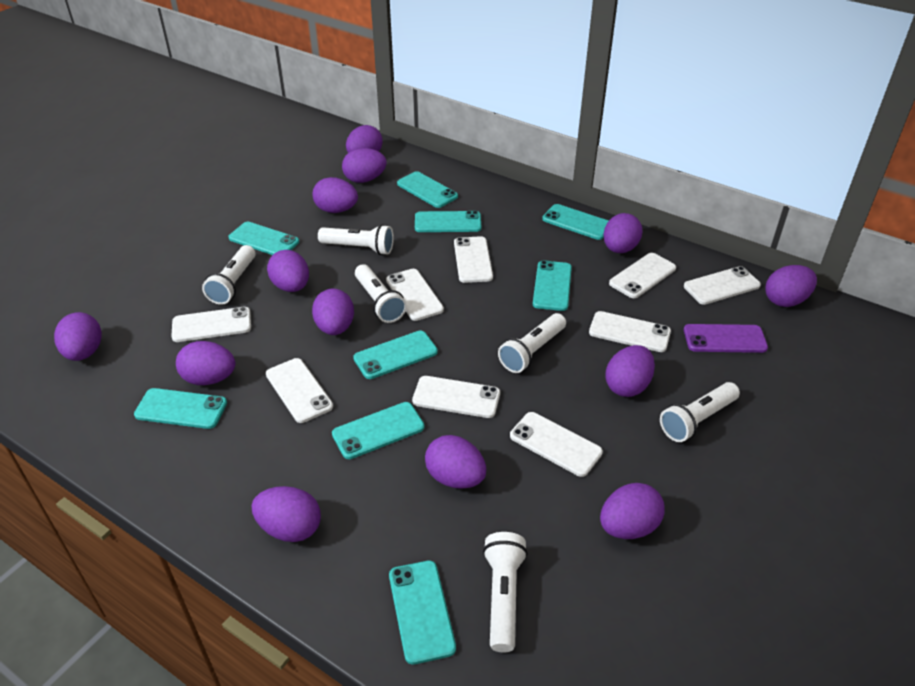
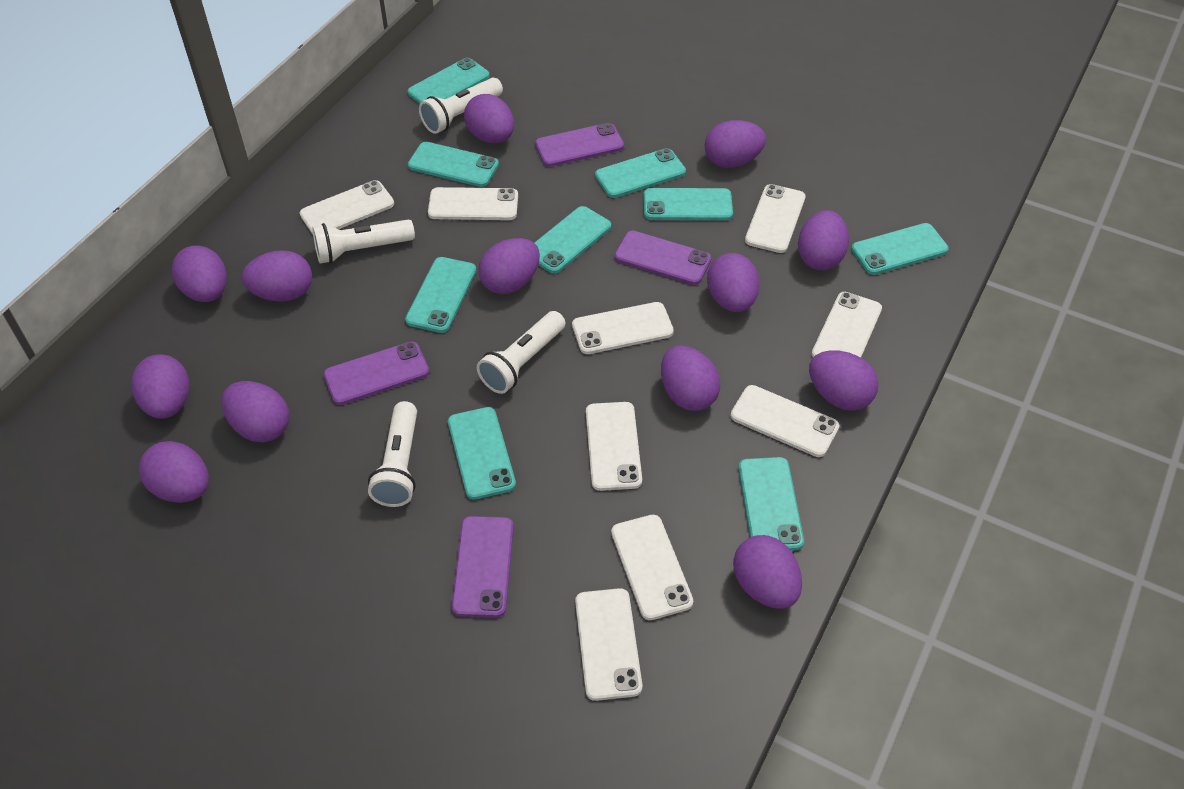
purple phone: [684,324,768,353] = 1 -> [324,341,429,405] [452,516,514,617] [535,123,624,167] [614,231,712,285] = 4
white flashlight: [202,245,255,305] [318,224,394,255] [355,264,407,323] [483,532,528,652] [498,313,566,373] [660,382,740,442] = 6 -> [312,219,415,264] [368,401,417,507] [419,78,503,134] [477,311,566,394] = 4

